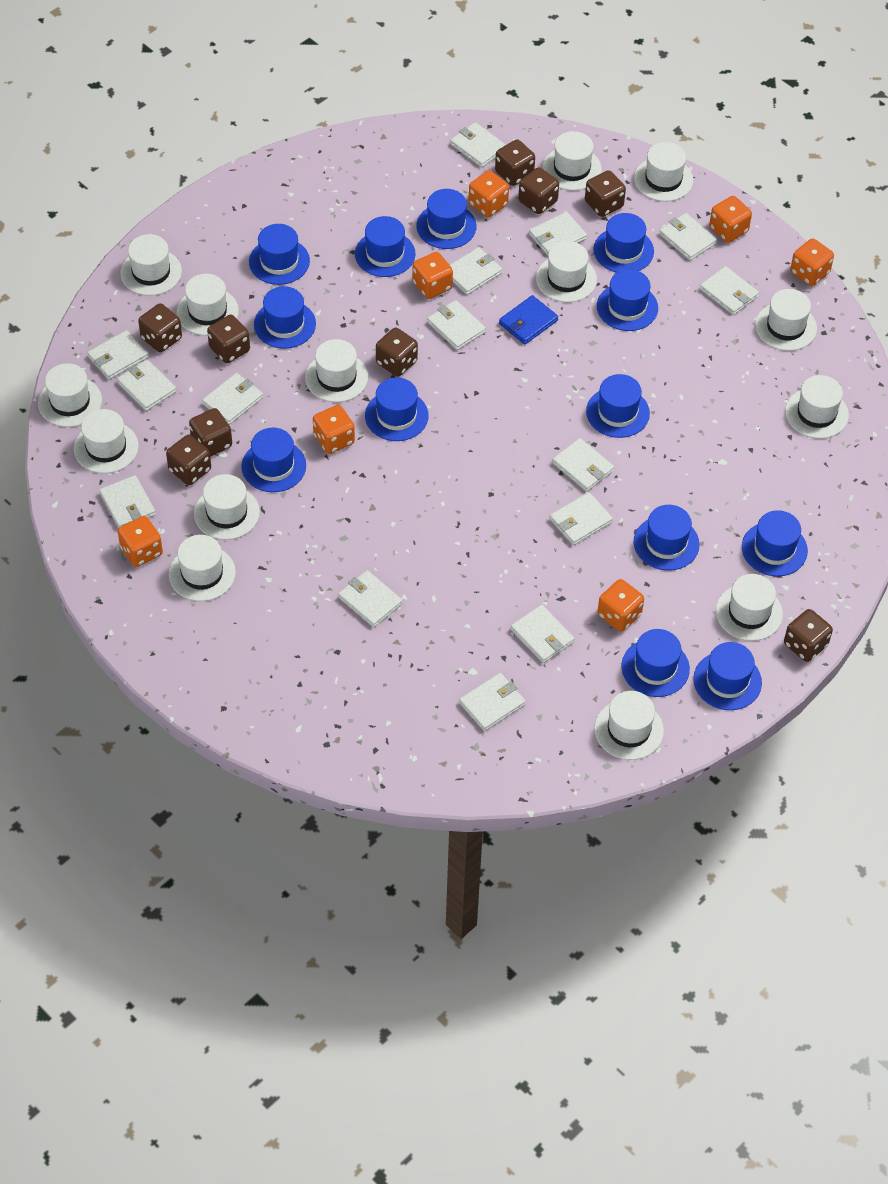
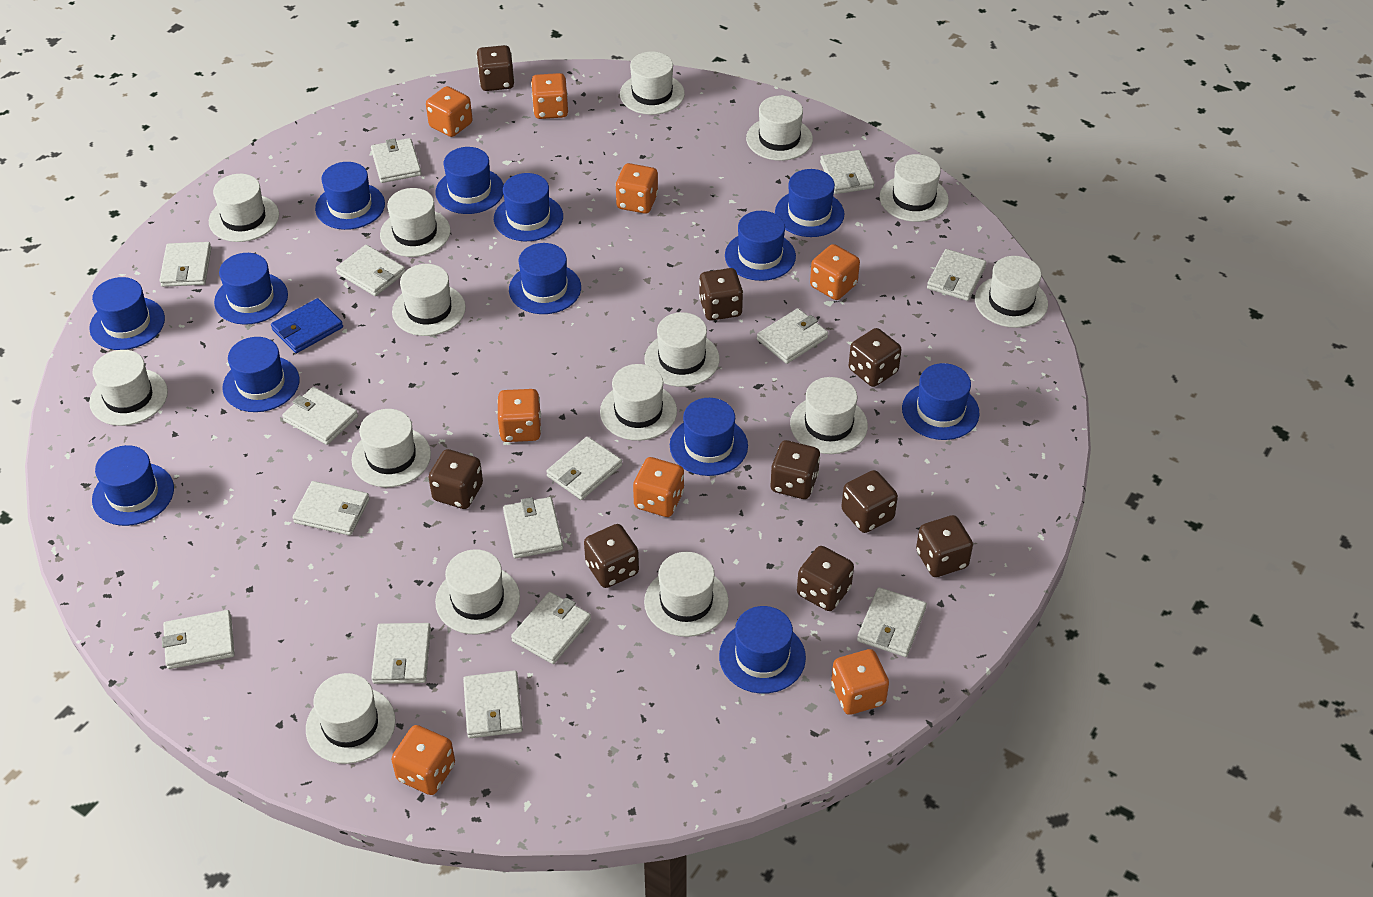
orange dice: [117,516,163,567] [313,405,355,454] [412,252,453,299] [469,170,509,217] [598,579,644,632] [709,196,752,243] [790,238,834,286] = 7 -> [391,725,455,795] [426,86,473,137] [497,389,541,442] [531,73,568,119] [615,163,658,214] [633,457,684,517] [810,244,860,300] [831,649,889,715] = 8
white hat: [38,363,102,427] [74,409,139,474] [120,234,182,296] [169,535,236,601] [177,274,239,336] [194,474,260,540] [305,339,368,402] [536,241,597,302] [543,131,602,191] [594,691,664,760] [634,142,693,202] [716,574,783,641] [755,289,817,351] [785,375,849,439] = 14 -> [89,350,168,426] [209,174,279,242] [306,673,396,764] [352,409,431,487] [380,188,451,257] [392,264,466,336] [435,549,520,635] [600,364,677,441] [620,51,685,115] [644,312,720,387] [644,552,729,637] [746,96,813,161] [790,377,868,454] [879,154,949,222] [975,256,1048,328] = 15

